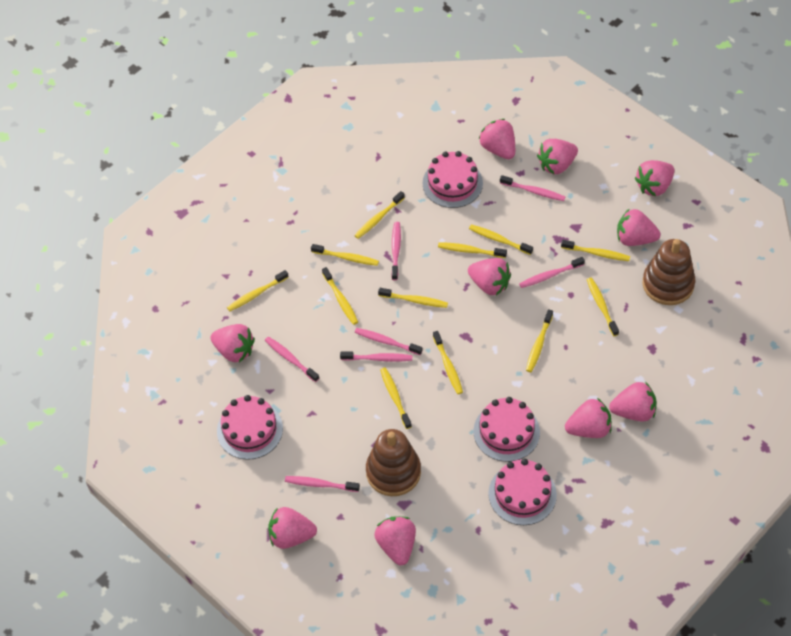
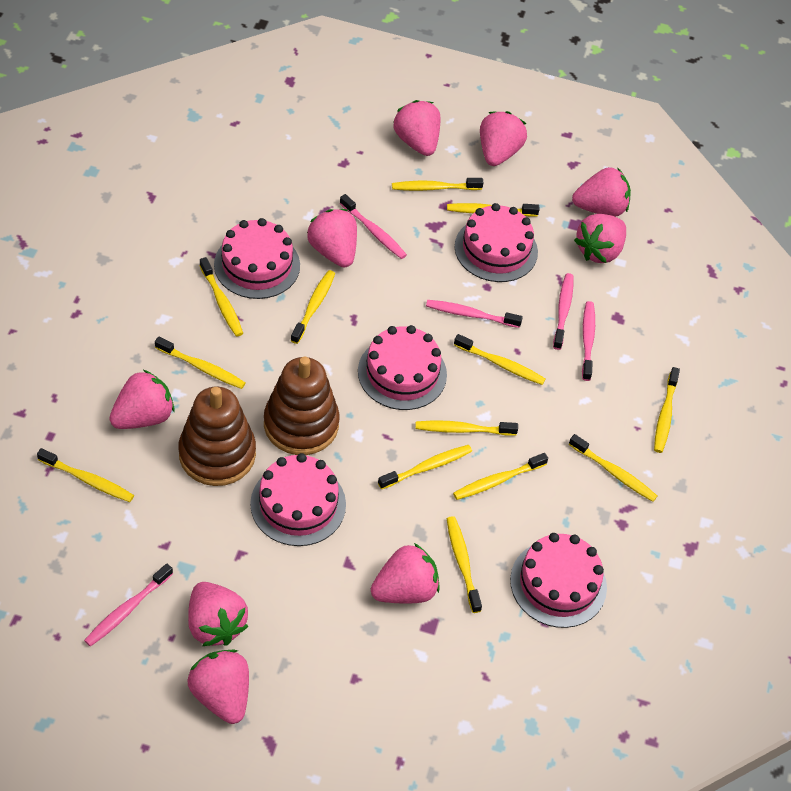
pink cake: [217,395,283,460] [423,151,483,208] [473,397,540,462] [488,459,557,525] = 4 -> [214,218,300,299] [250,453,346,546] [358,325,447,410] [455,203,538,282] [510,533,607,628] = 5
pink strawberry: [210,324,255,363] [268,507,317,549] [374,516,416,565] [468,258,511,295] [479,119,515,159] [537,139,578,174] [565,398,612,438] [609,382,656,421] [617,208,661,246] [635,160,675,196] = 10 -> [109,370,175,429] [188,582,248,646] [188,649,249,724] [307,209,357,267] [371,543,440,603] [394,100,441,156] [480,111,527,166] [572,167,631,217] [574,214,626,263] = 9
pink toothbrush: [265,337,319,382] [285,476,360,492] [340,351,412,362] [355,328,423,355] [391,222,401,280] [500,175,565,201] [519,257,585,288] = 7 -> [84,563,173,647] [340,194,407,259] [426,300,523,328] [553,273,573,350] [582,301,595,381] = 5
yellow toothbrush: [227,270,289,311] [311,244,379,266] [322,267,358,325] [354,191,405,239] [378,288,448,308] [380,367,412,429] [433,331,463,394] [438,242,507,258] [469,224,533,255] [526,309,553,372] [561,240,630,261] [587,278,619,336] = 12 -> [37,448,134,502] [155,337,245,389] [199,257,243,337] [290,270,335,344] [378,445,472,489] [392,178,484,191] [415,421,518,436] [447,203,540,217] [447,516,482,613] [453,453,548,500] [454,334,546,385] [569,434,657,502] [654,367,680,453] = 13

